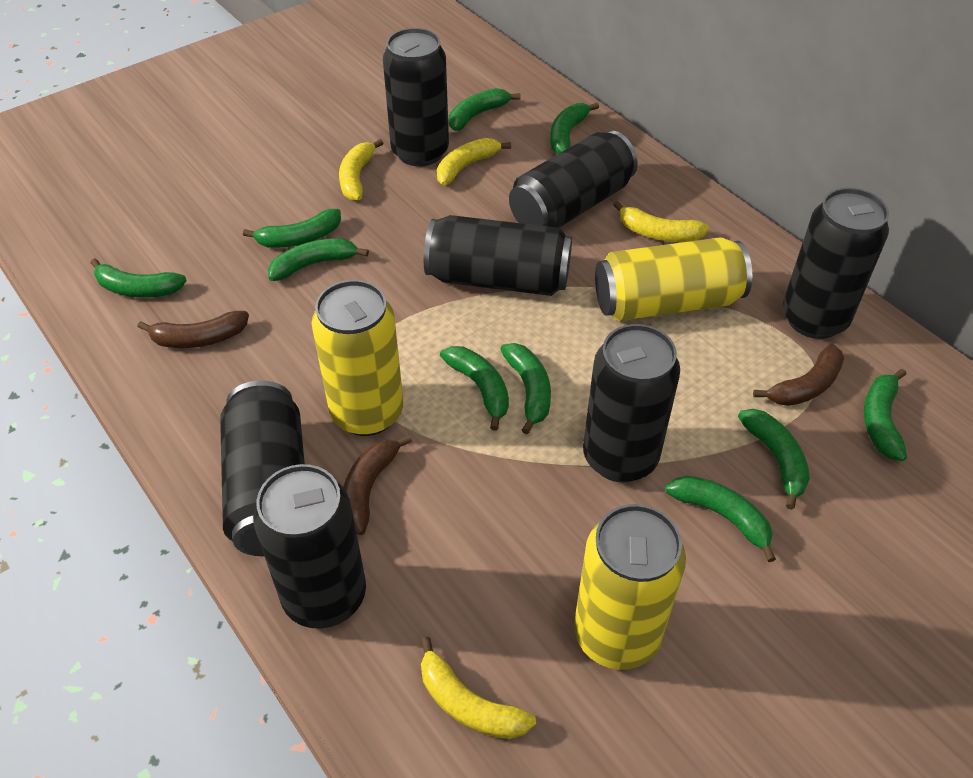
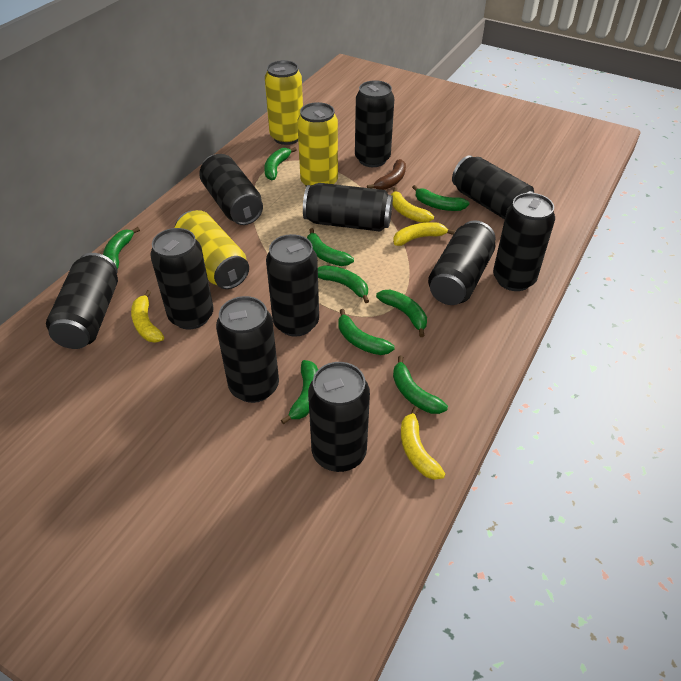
black can: [220,381,305,556] [253,464,366,629] [383,28,449,167] [424,215,572,296] [509,130,638,228] [583,324,680,482] [783,188,889,339] = 7 -> [46,253,118,349] [150,228,214,330] [199,154,263,225] [216,296,279,403] [266,234,319,337] [303,183,393,232] [308,362,370,472] [355,80,394,167] [428,220,495,305] [452,155,534,219] [493,193,555,291] = 11
brown banana: [138,311,249,348] [343,435,412,535] [753,344,844,406] = 3 -> [367,159,406,190] = 1
green banana: [90,258,187,298] [243,209,341,248] [268,238,369,281] [440,346,509,431] [449,88,521,131] [500,343,551,434] [550,103,599,154] [665,476,776,562] [738,409,810,510] [864,369,907,461] = 10 -> [103,227,140,270] [264,147,297,180] [281,360,318,424] [307,228,354,266] [318,265,369,303] [338,309,395,355] [376,290,427,337] [393,355,448,414] [412,185,469,211] = 9

